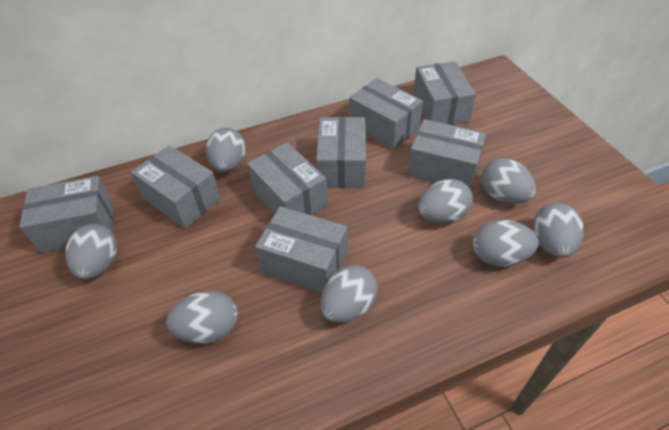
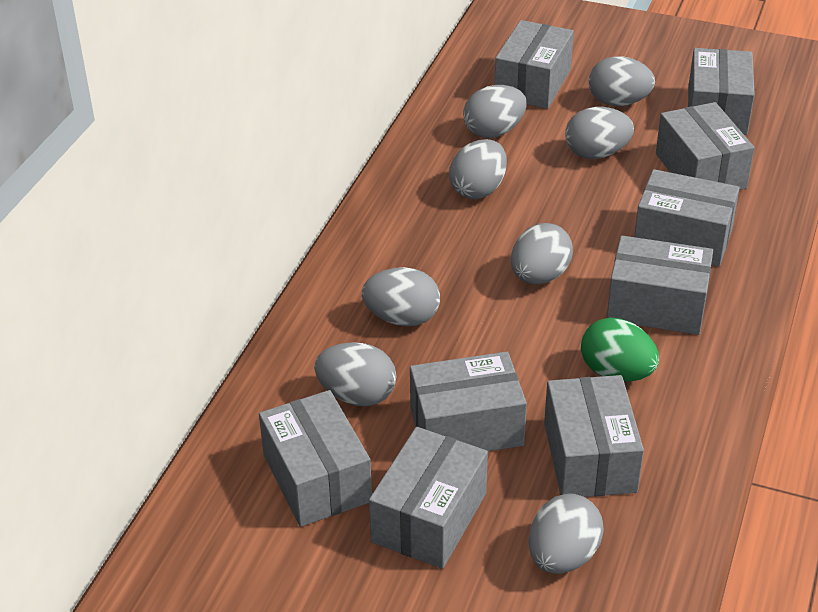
green egg: none = 0 -> [581,318,659,382] = 1
grey box: [19,176,114,253] [131,145,221,229] [247,142,328,215] [255,206,348,293] [316,117,366,188] [349,78,423,150] [408,119,486,190] [413,61,476,125] = 8 -> [259,390,372,527] [369,427,488,569] [410,352,527,451] [495,20,574,109] [544,375,644,497] [607,236,713,335] [634,169,740,266] [656,102,754,190] [688,48,755,135] = 9

